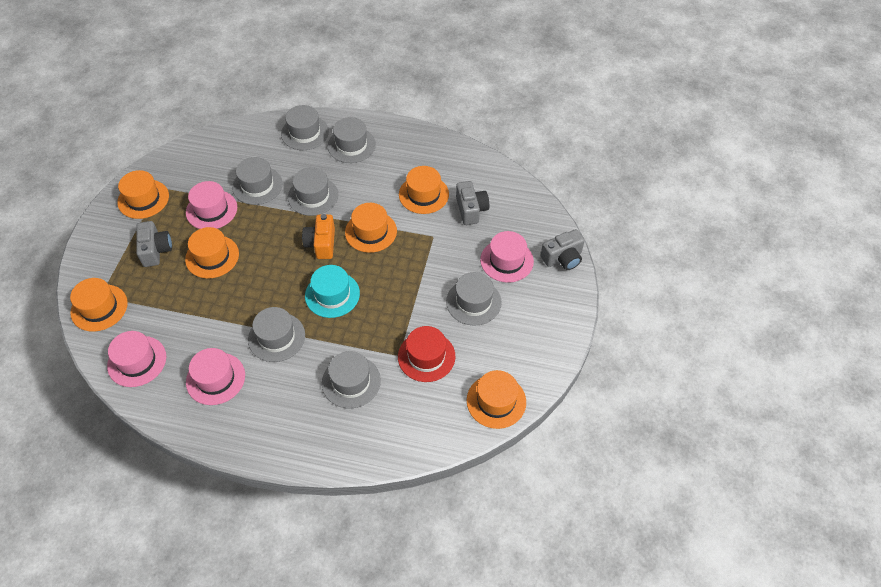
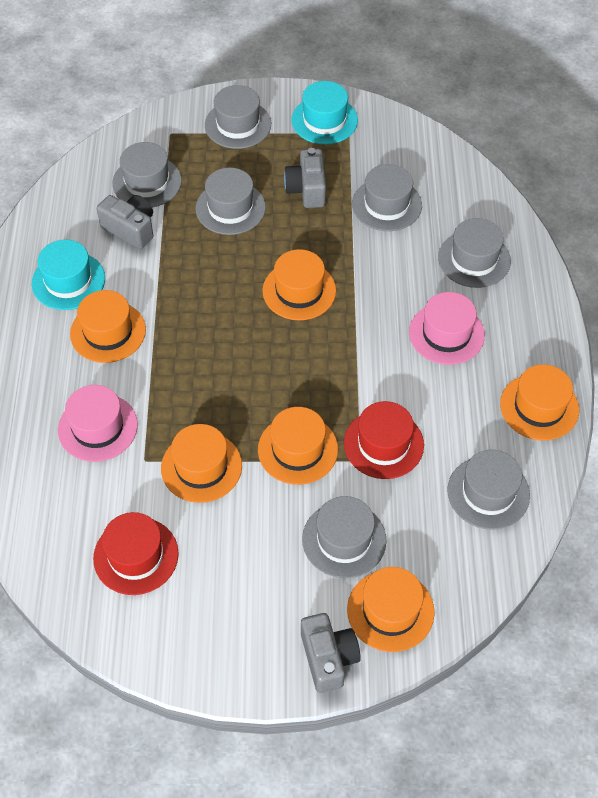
orange camera: [302,214,335,259] = 1 -> none = 0
pink hat: [107,331,166,387] [186,181,237,229] [186,348,245,405] [480,231,534,283] = 4 -> [58,385,138,462] [409,292,485,365] = 2
red hat: [398,326,455,382] = 1 -> [93,512,179,595] [344,401,424,479] = 2
turquoise hat: [305,265,360,318] = 1 -> [32,240,105,310] [291,81,358,144] = 2

